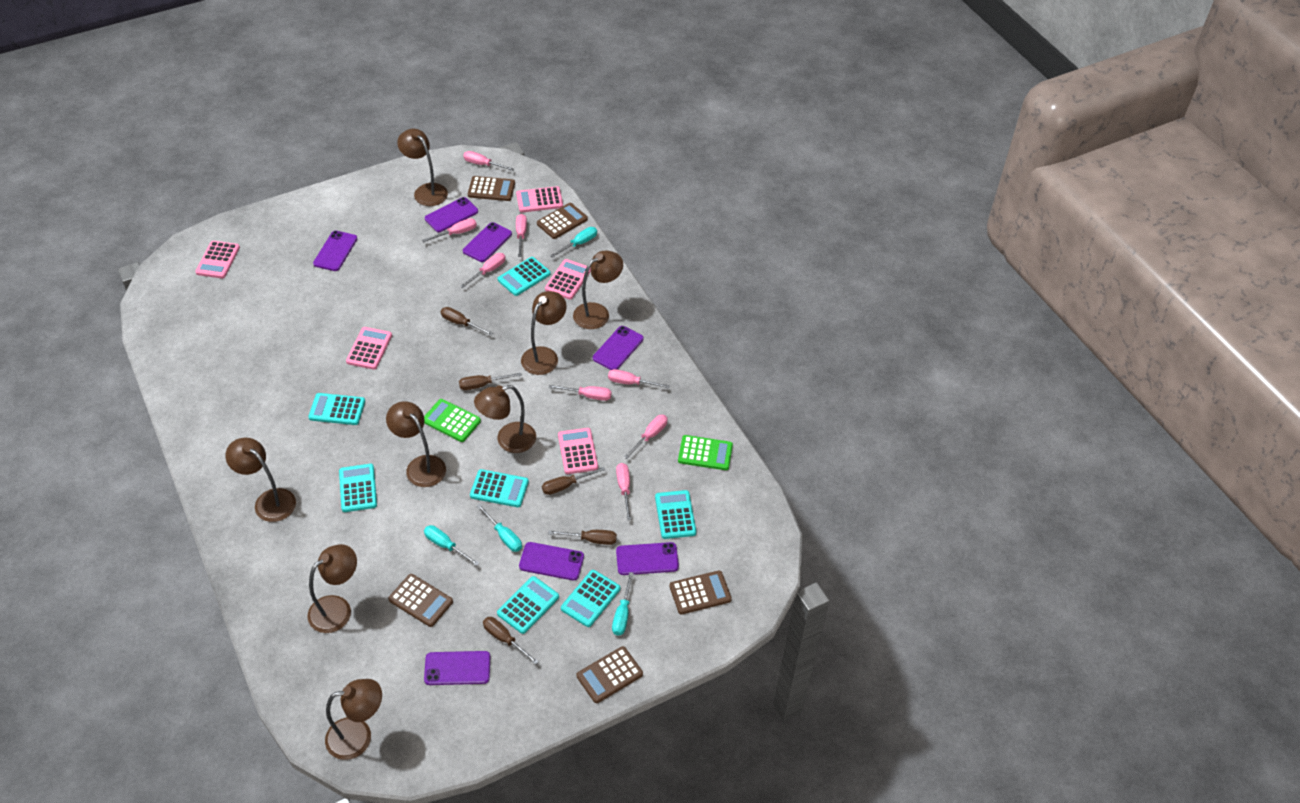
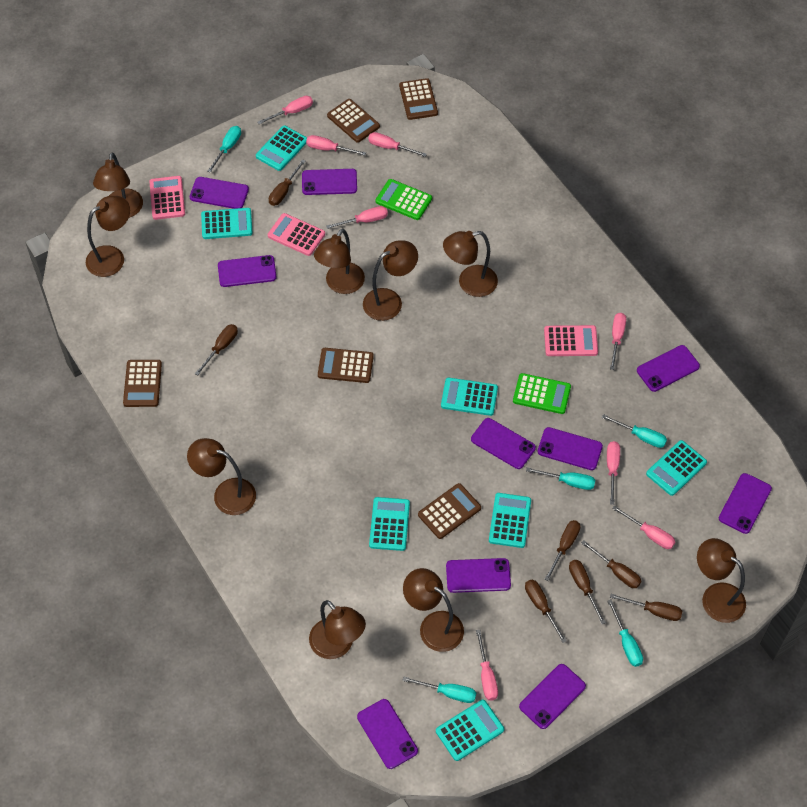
brown lamp: [225,438,296,522] [307,544,357,633] [325,679,382,760] [386,401,446,487] [397,129,448,206] [474,385,536,453] [521,291,567,375] [573,250,623,329] = 8 -> [86,196,130,277] [93,152,143,218] [187,438,256,515] [309,600,366,659] [314,229,365,294] [363,241,418,321] [403,568,464,652] [443,231,498,297] [697,538,746,623] = 9
brown screwdriver: [441,307,493,336] [459,373,522,390] [483,617,539,665] [542,467,605,495] [548,530,617,545] = 5 -> [195,324,238,375] [269,159,306,206] [525,580,566,643] [544,520,580,581] [569,560,606,624] [581,540,642,588] [610,594,682,621] = 7
pink calculator: [195,241,240,278] [346,327,392,369] [516,186,563,213] [545,259,591,299] [558,428,598,474] = 5 -> [149,176,185,220] [268,213,325,256] [544,325,598,356] = 3
purple phone: [313,231,357,271] [424,651,490,685] [425,197,478,232] [463,222,512,262] [519,542,584,580] [593,326,643,370] [616,542,679,575] = 7 -> [190,177,249,209] [218,255,276,287] [302,169,357,195] [357,699,418,769] [446,558,511,593] [471,418,536,469] [519,664,586,729] [538,427,603,470] [637,345,700,392] [719,473,772,534] = 10
turquoise screwdriver: [424,525,479,566] [477,504,522,552] [550,227,597,258] [612,572,634,636] = 4 -> [208,126,241,173] [402,677,476,703] [526,468,595,490] [602,414,667,448] [607,599,643,667] = 5

